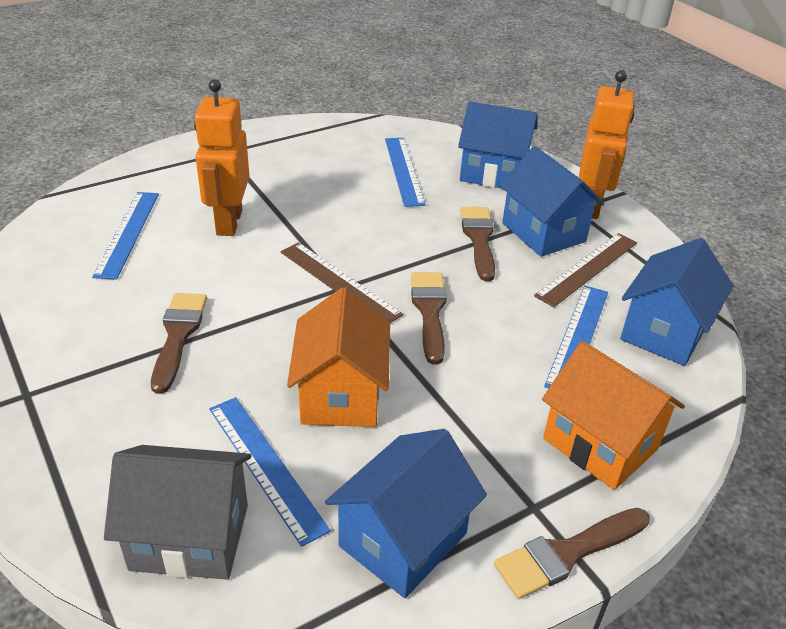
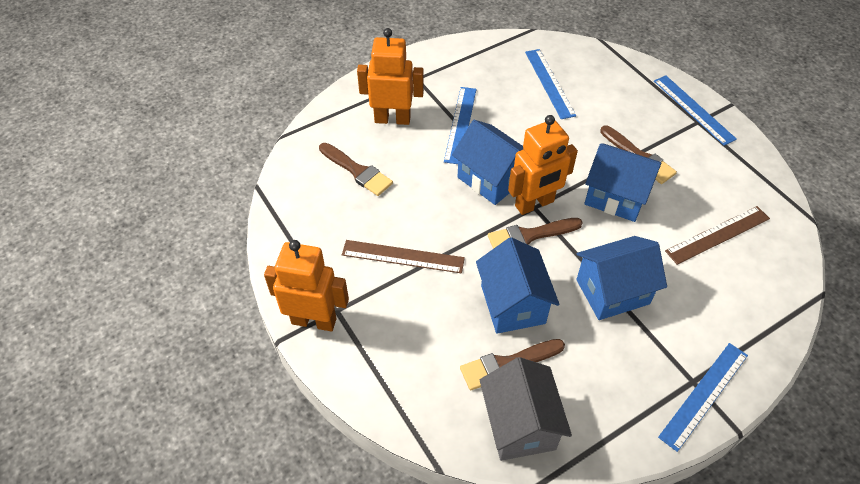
orange house: [287,287,390,427] [542,341,685,490] = 2 -> none = 0
orange robot: [194,79,249,236] [579,70,635,219] = 2 -> [264,240,349,331] [357,28,424,125] [508,115,578,215] = 3

